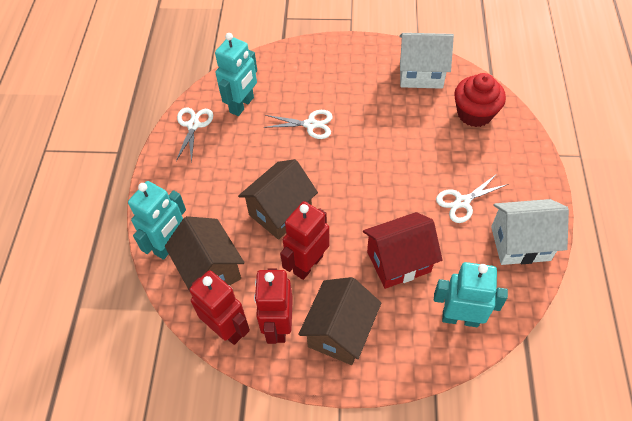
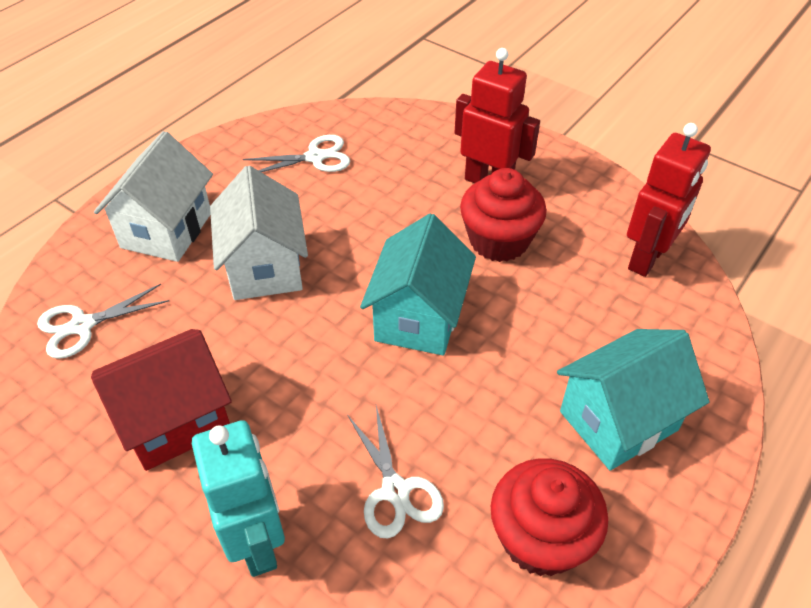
brown house: [165,216,245,290] [238,159,318,240] [298,277,381,365] = 3 -> none = 0
red cupcake: [454,73,506,127] = 1 -> [460,168,547,262] [491,458,608,576] = 2
red robot: [189,270,250,345] [254,268,293,344] [280,201,330,280] = 3 -> [454,48,540,183] [627,123,711,277] = 2
turquoise house: none = 0 -> [360,214,476,356] [557,329,709,470] = 2
turquoise robot: [128,181,186,260] [215,33,257,116] [434,262,508,327] = 3 -> [192,420,285,577] = 1

